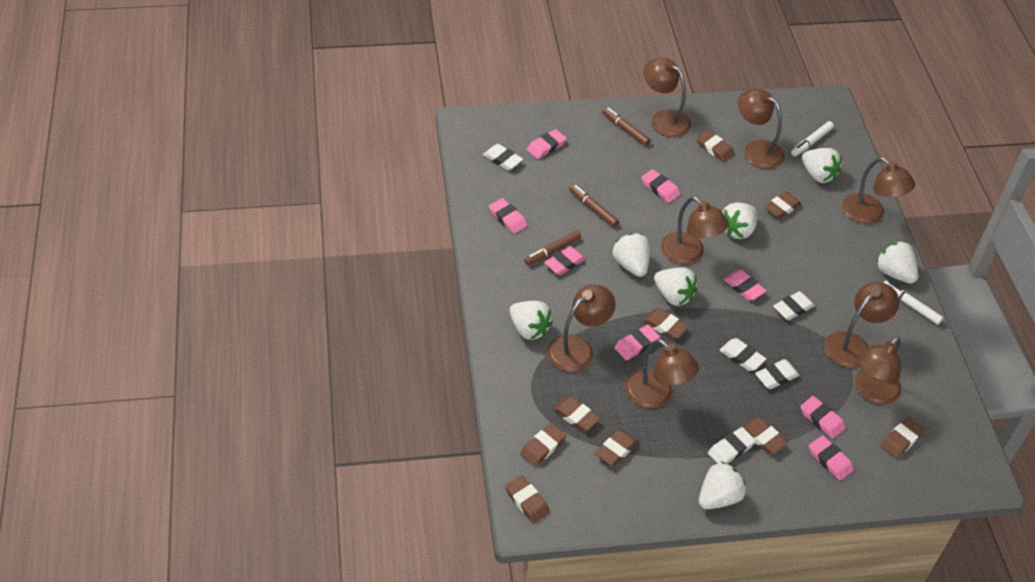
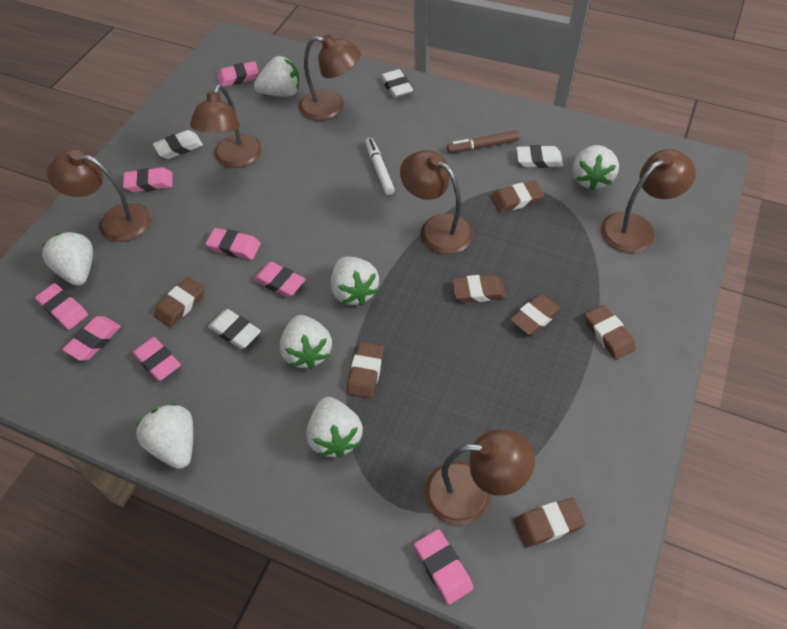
brown eraser: [505,475,550,523] [520,423,566,467] [553,397,600,431] [595,429,638,466] [643,308,688,339] [696,130,735,162] [742,417,788,454] [764,192,801,219] [880,417,925,458] = 9 -> [154,277,205,327] [347,342,384,398] [452,275,506,303] [491,181,544,212] [510,294,562,335] [514,498,586,548] [585,305,636,360] = 7
brown lamp: [547,285,616,372] [625,339,699,408] [644,58,691,137] [661,197,729,264] [738,89,784,169] [824,282,899,368] [842,157,915,224] [854,336,901,405] = 8 -> [47,150,151,242] [190,84,262,168] [299,34,361,121] [400,150,473,254] [424,429,535,525] [601,149,696,253] = 6
brown marker: [524,230,581,265] [569,184,619,227] [602,107,651,146] = 3 -> [447,131,520,153] = 1
white eraser: [483,144,523,170] [708,427,756,464] [719,338,766,371] [755,359,800,389] [773,291,815,320] = 5 -> [153,130,203,159] [208,309,261,349] [380,69,413,98] [516,145,563,168] = 4
white marker: [791,121,834,156] [883,280,943,325] = 2 -> [365,138,395,195] = 1

